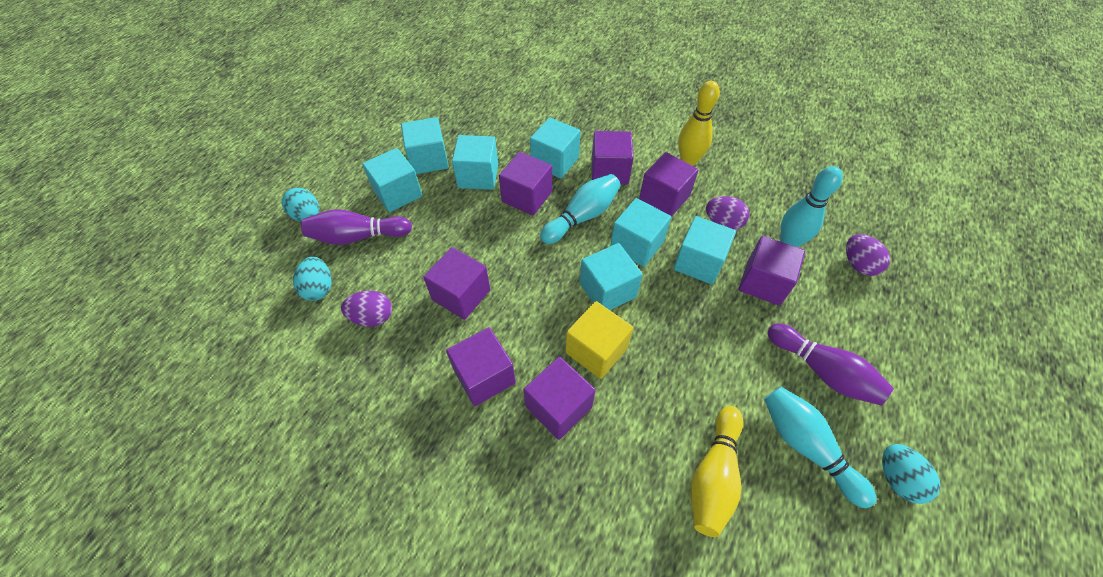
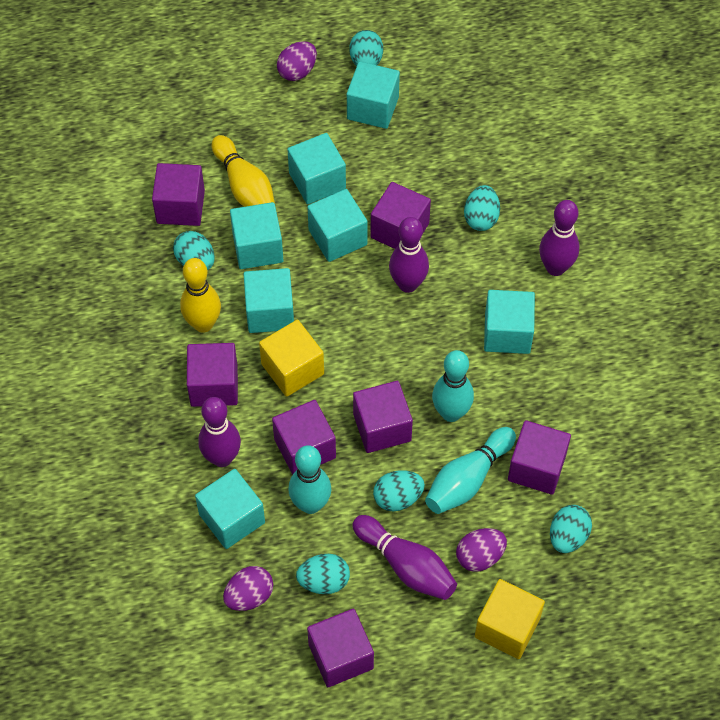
purple bowling pin: [301,209,412,245] [767,323,894,406] = 2 -> [198,397,241,467] [352,515,457,600] [389,217,429,293] [539,200,579,276] = 4
turquoise egg: [282,188,319,222] [293,257,331,301] [882,444,940,504] = 3 -> [173,231,215,270] [296,554,350,594] [350,30,383,66] [373,470,425,511] [464,185,500,231] [550,505,592,553] = 6
yellow cube: [565,301,633,379] = 1 -> [259,320,324,397] [475,579,545,659] = 2

